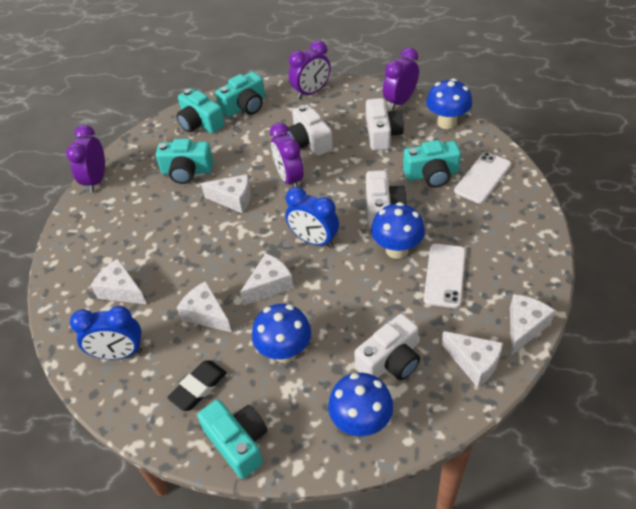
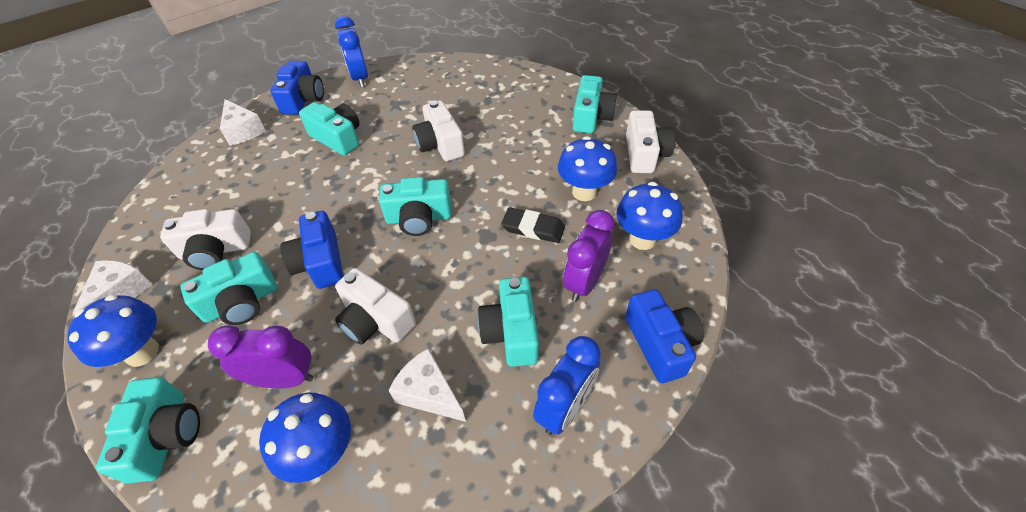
blue camera: none = 0 -> [271,61,324,115] [280,211,344,289] [625,289,704,383] = 3
purple clock: [66,125,105,193] [270,123,304,188] [288,40,330,99] [383,48,419,110] = 4 -> [208,325,314,388] [563,210,615,302] = 2
turquoise camera: [156,139,213,184] [176,88,225,134] [197,399,267,479] [215,72,265,117] [403,140,461,188] = 5 -> [96,377,200,484] [180,252,277,325] [299,102,360,156] [379,177,452,236] [477,277,539,367] [573,75,617,133] = 6
white cheese: [91,259,146,304] [177,281,232,332] [201,174,251,213] [240,253,293,305] [441,331,503,387] [510,294,555,356] = 6 -> [72,260,153,317] [220,99,266,145] [388,348,466,422] = 3
white phone: [424,244,466,308] [454,152,511,203] = 2 -> none = 0

